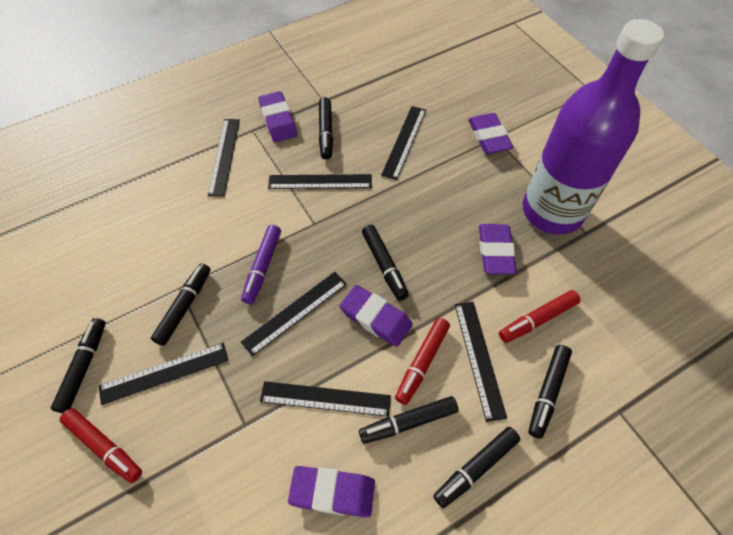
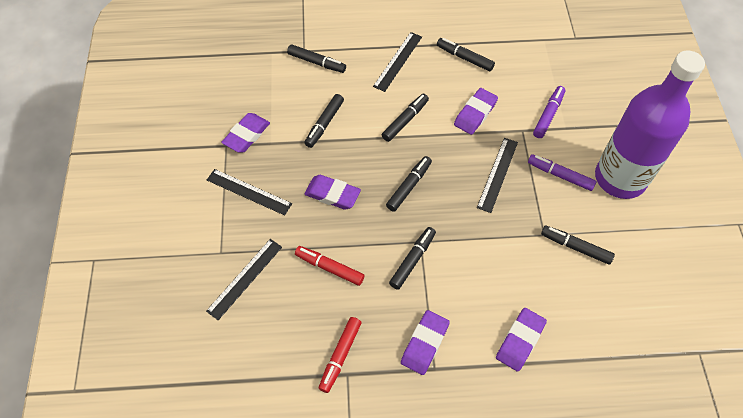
black ruler: [98,343,229,405] [207,119,240,196] [241,272,347,356] [260,381,391,417] [268,174,372,189] [381,106,426,180] [455,302,507,422] = 7 -> [206,239,282,320] [207,169,292,216] [373,32,422,92] [477,138,518,213] = 4
purple marker: [241,225,281,304] = 1 -> [528,154,596,191] [533,86,565,138] = 2
red marker: [60,408,142,483] [395,318,450,405] [499,290,581,343] = 3 -> [295,246,365,286] [319,317,362,393] = 2

